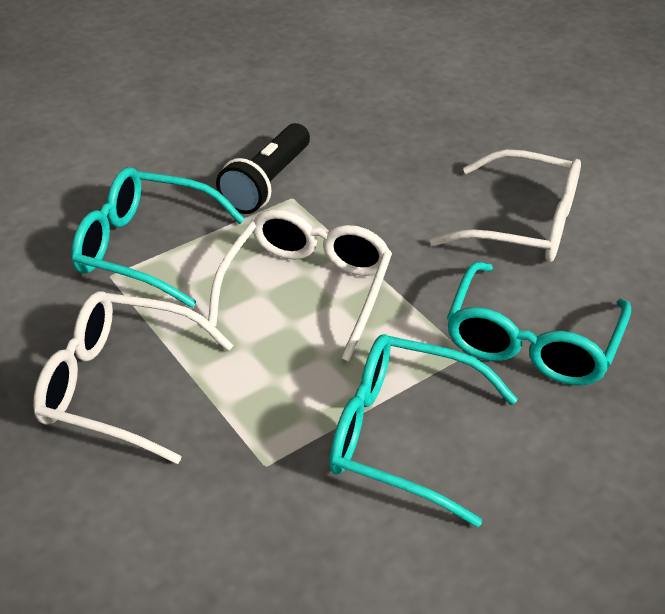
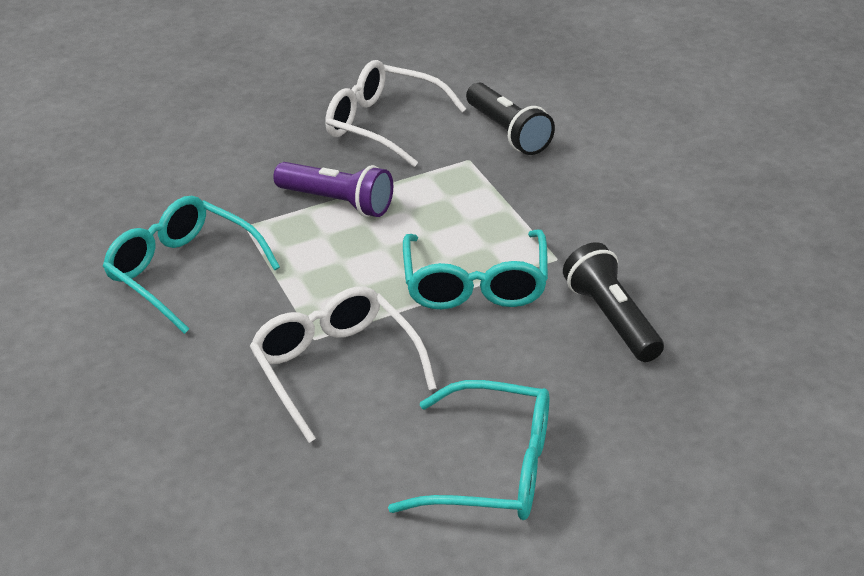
black flashlight: [216,123,310,214] = 1 -> [466,83,555,155] [563,242,664,362] = 2
purple flashlight: none = 0 -> [273,162,393,217] = 1
white glasses: [33,291,234,464] [208,209,392,362] [430,149,581,262] = 3 -> [250,286,437,443] [325,60,466,167] = 2

